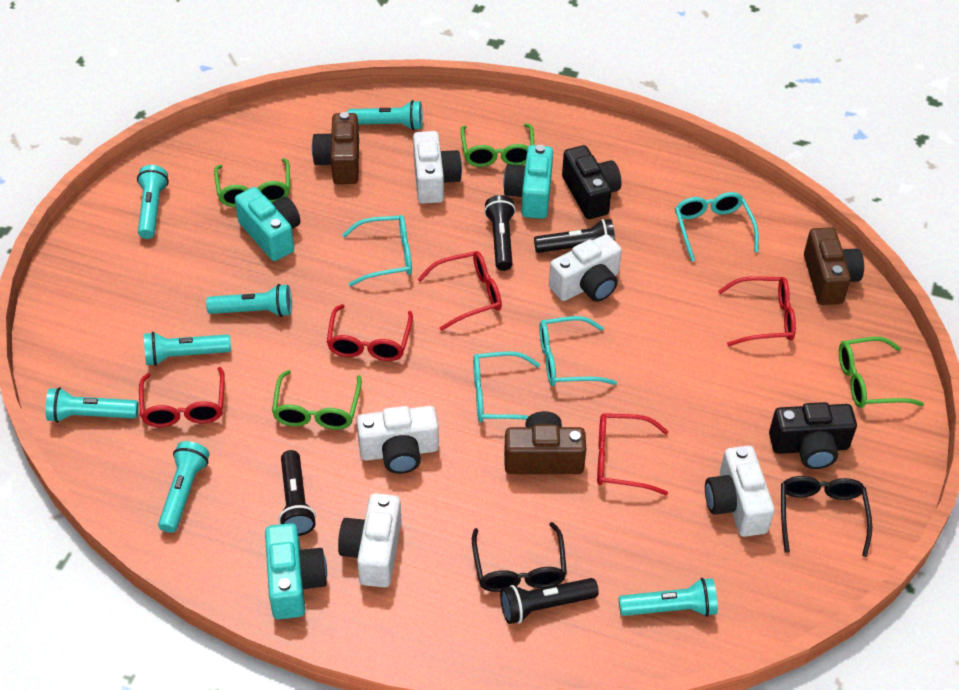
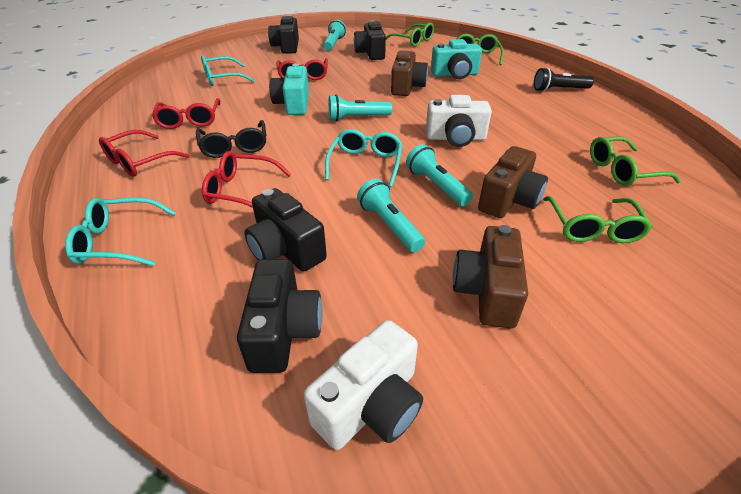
black camera: [562,145,622,219] [769,402,857,469] = 2 -> [237,259,323,373] [244,188,327,272] [268,15,299,54] [354,20,386,60] = 4
black flashlight: [279,450,316,536] [484,195,516,271] [500,578,599,624] [534,219,615,253] = 4 -> [534,67,594,92] = 1
black glasses: [472,522,567,592] [781,476,872,557] = 2 -> [196,120,266,158] = 1
red glasses: [139,367,225,427] [327,304,413,361] [417,251,502,331] [597,413,669,495] [718,276,796,346] = 5 -> [99,130,190,177] [152,98,220,129] [202,151,291,208] [277,58,328,80] = 4
turquoise camera: [235,187,300,261] [265,523,327,619] [503,145,553,219] = 3 -> [269,64,309,115] [431,39,482,79] = 2
turquoise flashlight: [45,387,138,423] [137,165,169,239] [144,332,231,366] [158,441,210,533] [206,284,292,317] [347,100,423,130] [619,578,718,617] = 7 -> [323,20,346,51] [328,95,392,121] [357,179,425,253] [406,144,473,206] = 4
turquoise glasses: [342,215,412,286] [473,351,540,423] [539,316,617,386] [675,192,759,262] = 4 -> [65,197,176,266] [201,55,255,86] [325,129,402,187] = 3
white camera: [338,493,401,588] [357,406,439,474] [413,131,462,204] [549,234,622,302] [705,446,775,537] = 5 -> [304,320,423,450] [426,95,492,147] = 2

